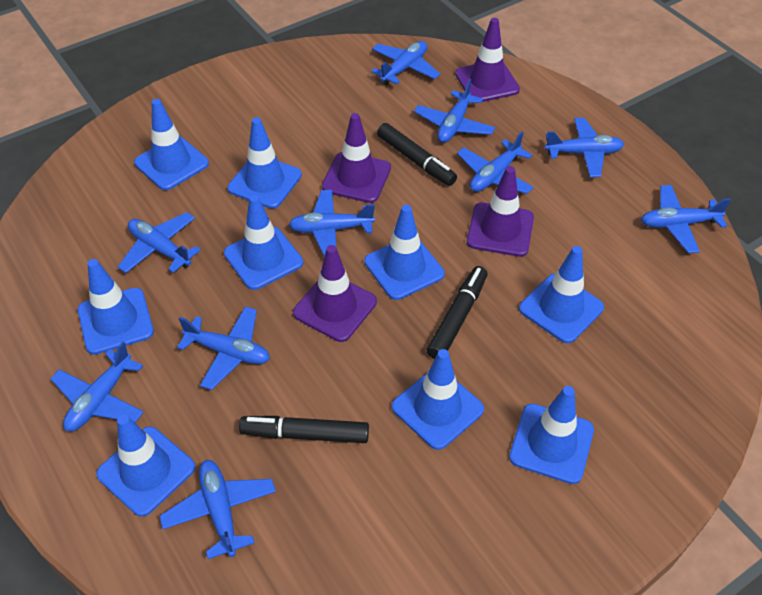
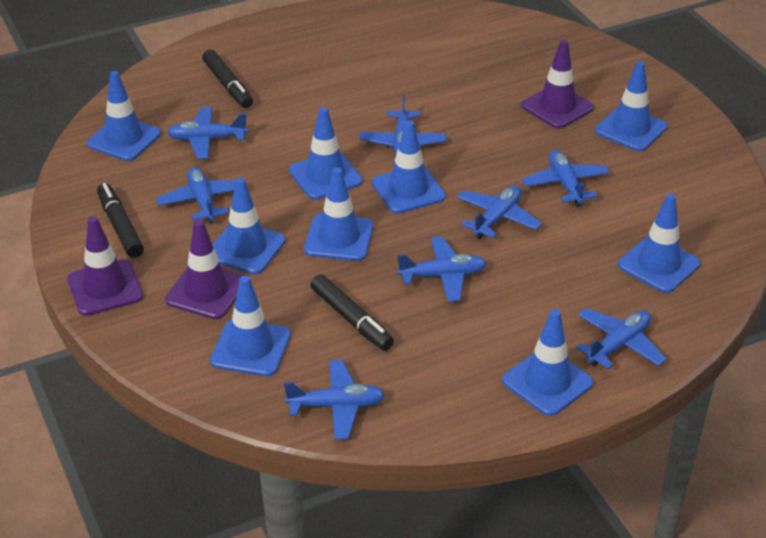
blue plane: [51,342,144,431] [118,212,201,273] [159,460,276,559] [177,306,270,390] [289,190,375,257] [371,41,440,85] [414,79,495,143] [457,132,534,194] [544,118,624,177] [641,185,731,253] = 10 -> [156,167,236,224] [167,107,248,159] [284,360,385,440] [360,95,446,155] [397,236,486,302] [457,185,542,239] [522,150,610,207] [576,308,667,369] = 8
purple traffic cone: [293,245,377,342] [322,113,391,203] [455,18,520,102] [467,166,534,257] = 4 -> [67,216,143,316] [165,220,244,319] [521,40,594,129] = 3

